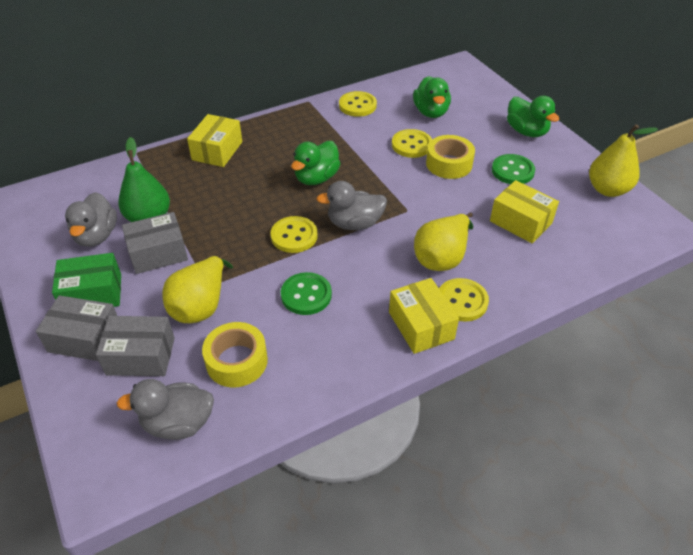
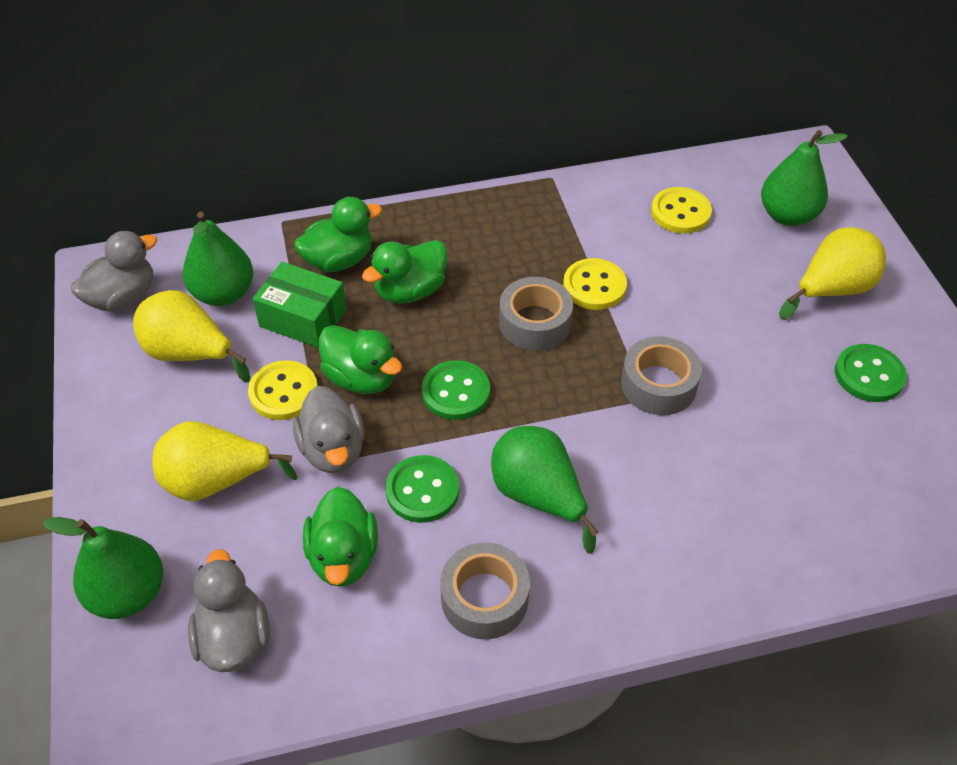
green button: [281,272,332,315] [492,154,535,184] = 2 -> [386,455,459,523] [422,360,490,420] [835,344,907,402] = 3
green duck: [291,141,341,185] [413,76,451,118] [507,96,559,137] = 3 -> [294,197,382,272] [303,487,378,587] [319,325,402,394] [362,240,447,304] = 4
green pear: [118,137,170,222] = 1 -> [43,517,163,619] [183,212,253,306] [491,426,599,554] [761,130,848,226] = 4
grey box: [36,295,117,361] [96,316,175,376] [122,212,188,274] = 3 -> none = 0
grey tape: none = 0 -> [440,543,530,639] [499,277,573,351] [621,336,702,415] = 3
yellow box: [187,114,242,167] [389,278,459,354] [490,180,559,243] = 3 -> none = 0
yellow button: [271,216,318,253] [339,91,377,117] [392,129,432,158] [439,278,489,321] = 4 -> [248,360,318,420] [563,258,627,310] [651,187,712,234] = 3
yellow tape: [202,322,268,387] [426,135,475,179] = 2 -> none = 0

